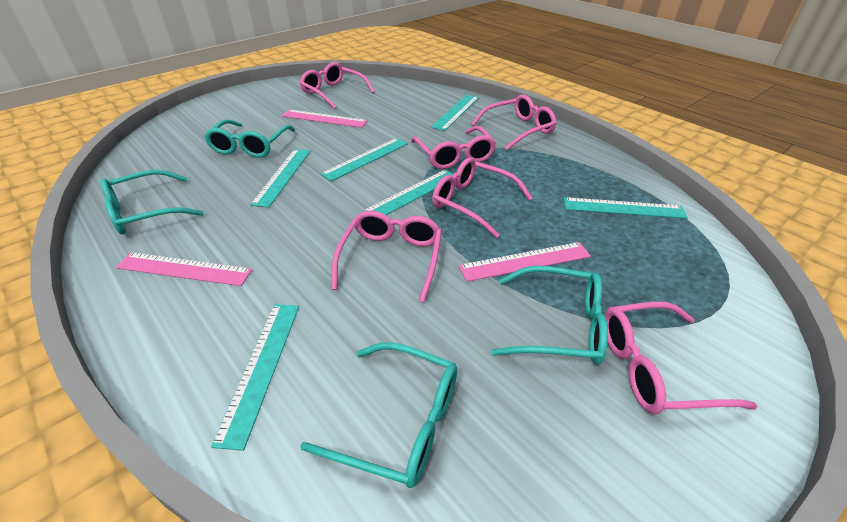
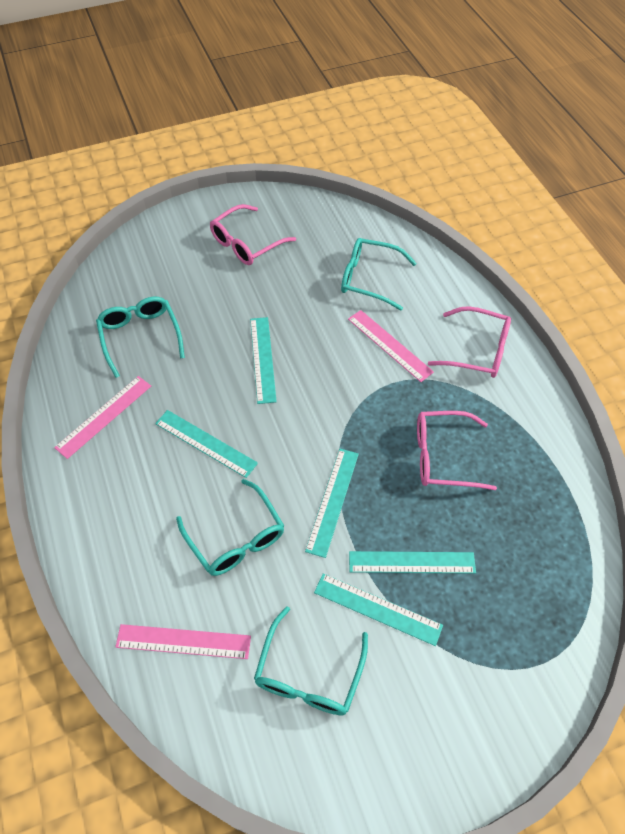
pink glasses: [300,62,375,109] [332,211,442,303] [411,126,496,169] [432,158,533,238] [471,95,557,150] [604,302,757,414] = 6 -> [210,204,296,265] [417,411,497,490] [428,306,511,378] = 3
turquoise ruler: [211,304,299,451] [250,149,311,208] [320,138,408,181] [362,170,453,215] [431,95,479,131] [564,197,688,219] = 6 -> [155,410,258,478] [250,317,277,404] [305,449,359,558] [314,573,443,646] [349,551,476,574] = 5

